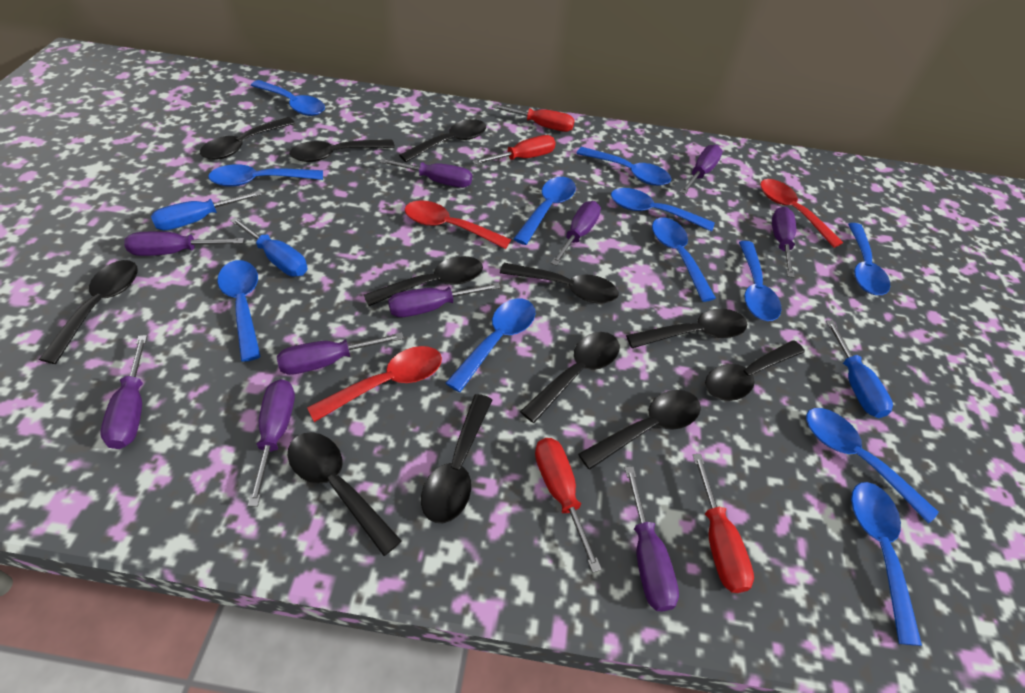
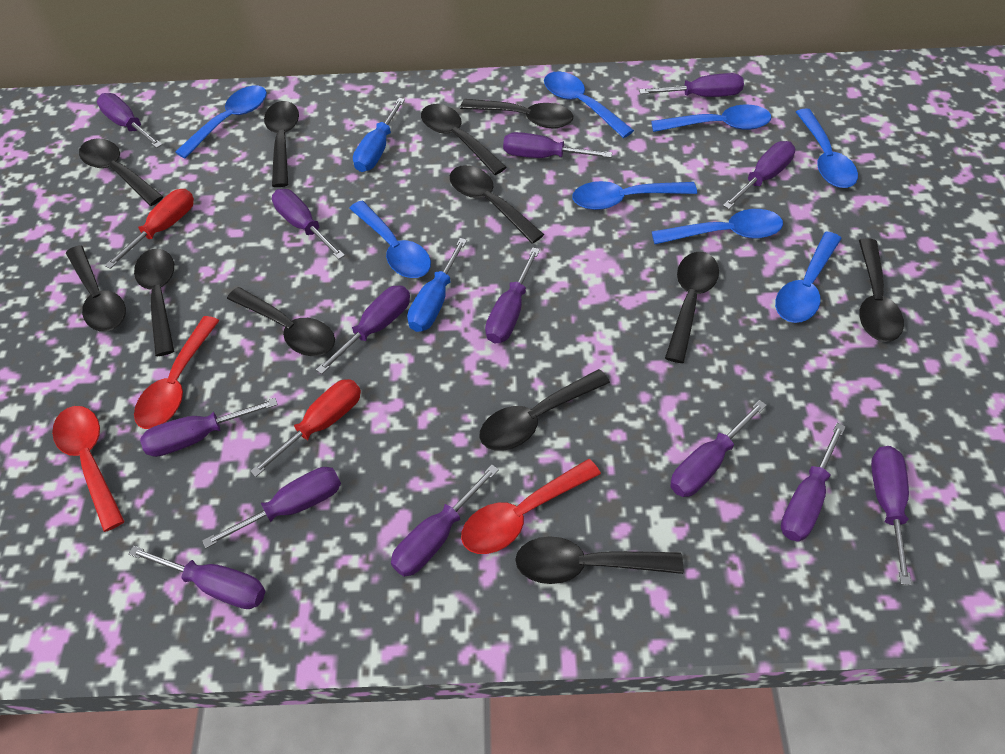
blue screwdriver: [151,190,262,230] [230,217,308,277] [826,320,893,418] = 3 -> [353,98,405,172] [407,238,467,332] = 2
blue spoon: [208,164,323,187] [218,260,261,362] [251,80,325,116] [446,298,535,392] [514,177,576,245] [576,147,671,186] [611,188,715,232] [652,217,716,302] [739,241,782,321] [806,408,939,523] [848,223,890,295] [851,482,922,646] = 12 -> [175,86,267,159] [349,201,431,278] [544,71,634,138] [572,181,697,210] [651,104,771,132] [652,209,783,244] [775,231,842,323] [796,108,858,188] = 8
purple screwdriver: [101,335,147,449] [124,231,244,256] [248,379,295,506] [277,332,404,375] [380,159,472,188] [388,282,501,317] [551,201,601,266] [625,466,679,611] [680,144,723,195] [772,207,796,278] = 10 -> [97,93,162,148] [128,546,265,609] [140,398,278,457] [202,467,341,548] [272,189,345,259] [316,285,410,374] [391,465,499,577] [485,247,540,343] [503,132,612,158] [639,73,744,97] [670,400,767,497] [723,141,795,209] [781,423,846,542] [871,446,912,585] = 14
red screwdriver: [473,135,556,165] [492,104,575,132] [535,438,602,573] [693,454,754,593] = 4 -> [104,189,194,269] [250,379,361,477] = 2

